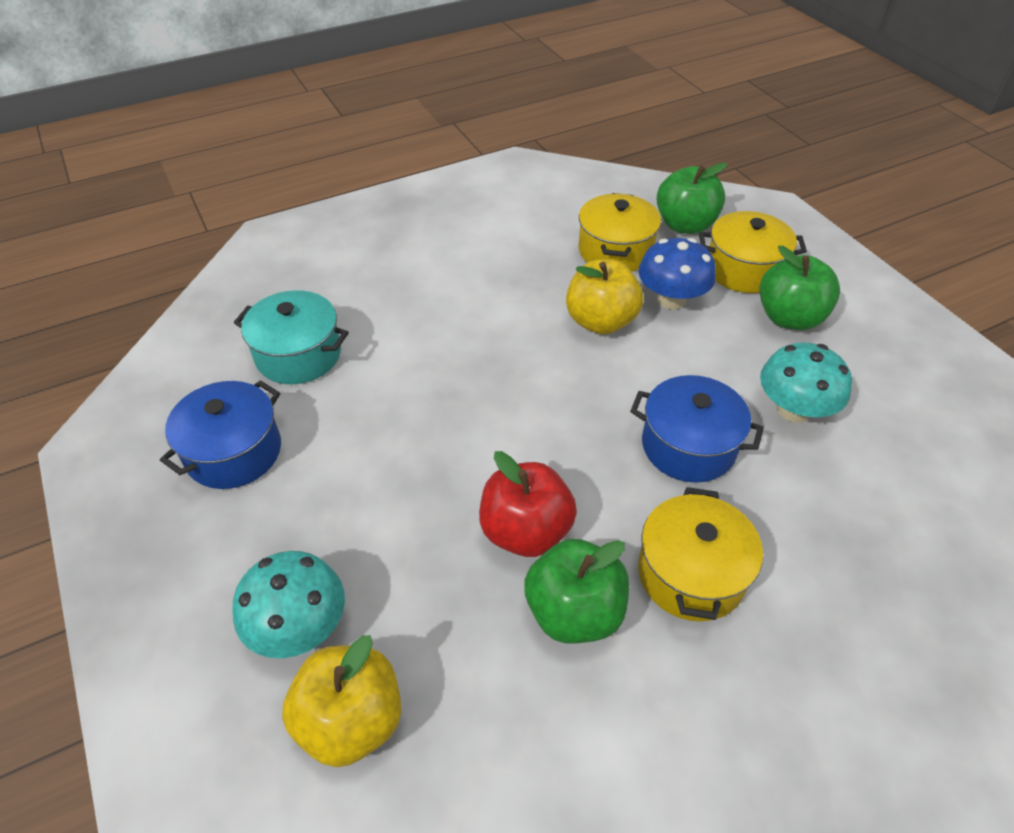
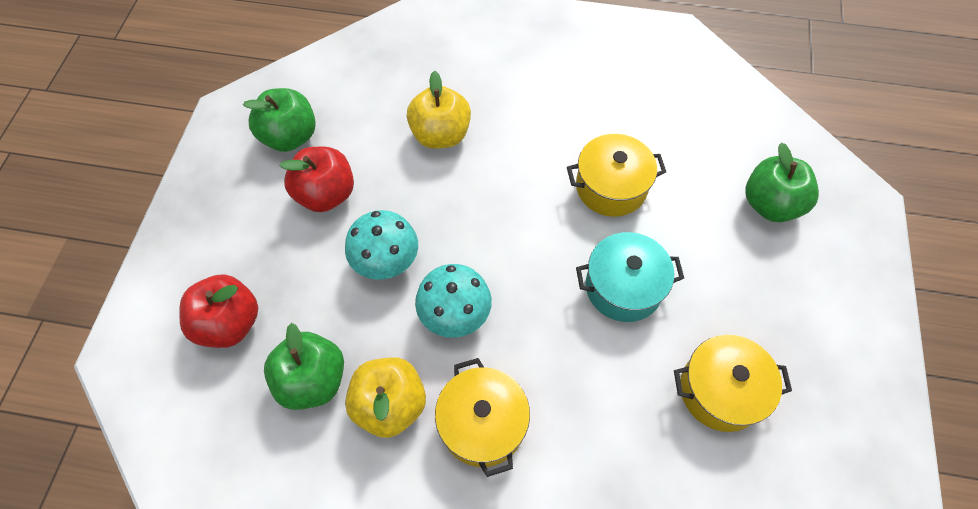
blue mushroom: [638,238,716,310] = 1 -> none = 0
blue pot: [160,380,281,489] [630,375,764,483] = 2 -> none = 0
red apple: [479,451,577,557] = 1 -> [179,274,258,348] [280,147,354,212] = 2

